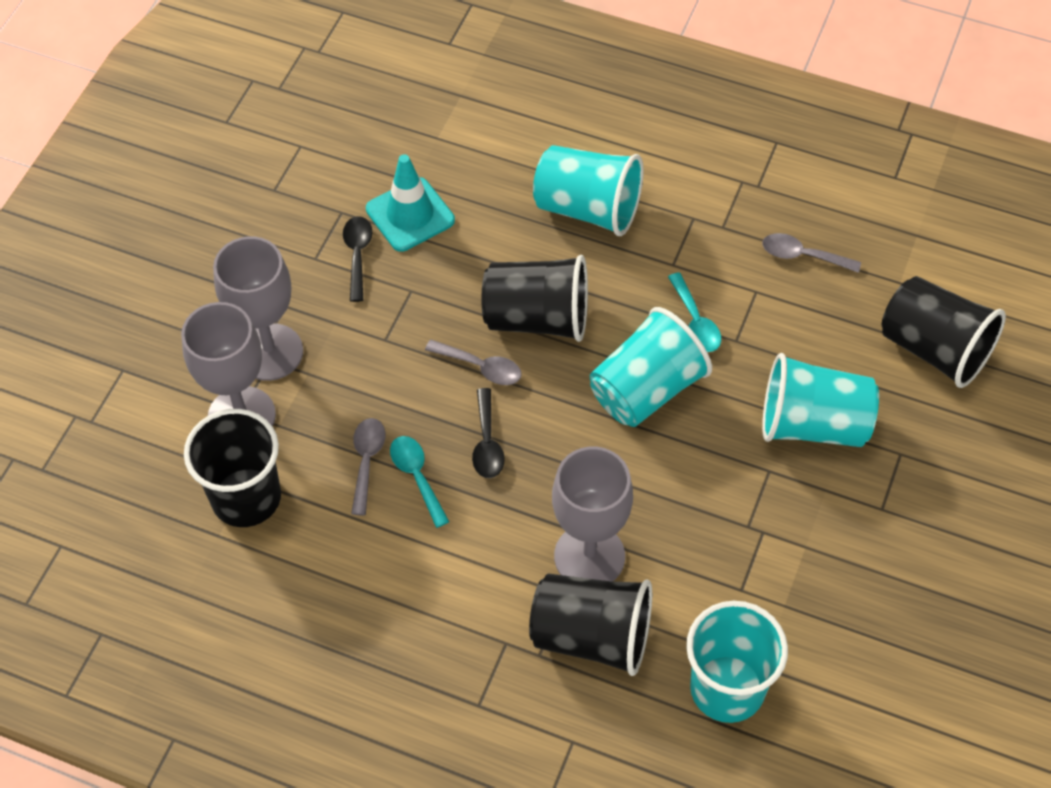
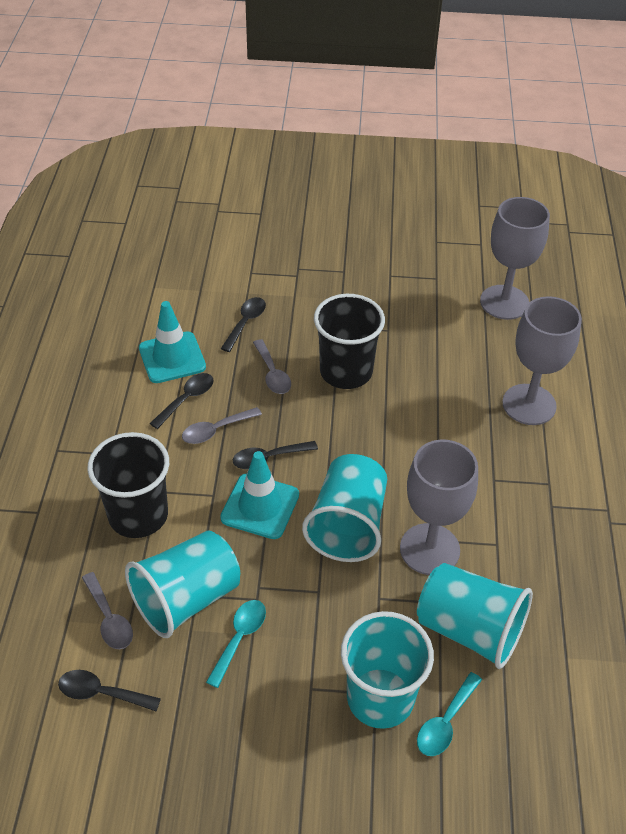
black cup: [184,409,281,527] [481,255,588,342] [529,573,652,676] [882,276,1006,388] = 4 -> [87,432,169,538] [314,294,385,389] = 2
black spoon: [343,216,373,302] [472,388,505,478] = 2 -> [58,670,161,711] [150,373,214,429] [221,297,266,352] [233,441,318,469] = 4
turquoise traffic cone: [366,154,455,252] = 1 -> [139,301,206,383] [220,451,299,539] = 2

